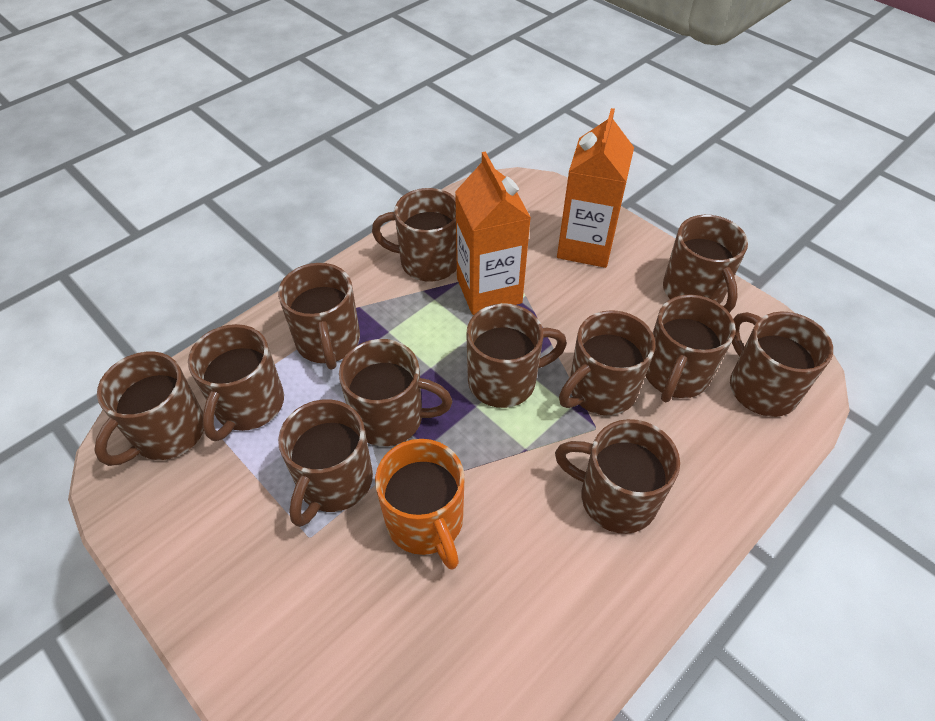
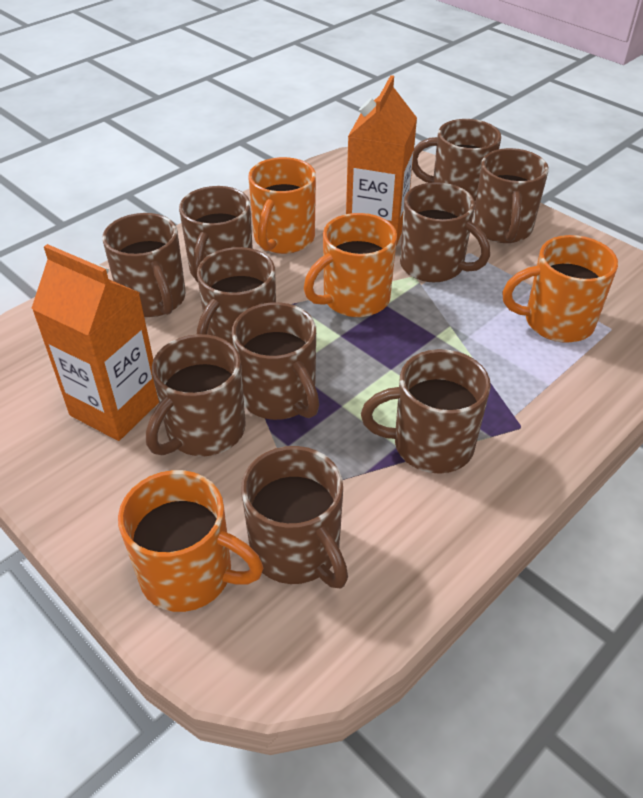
brown mug: [95,352,204,466] [188,324,284,441] [278,263,360,369] [278,399,373,527] [339,339,452,446] [372,188,457,281] [466,303,567,408] [555,419,680,534] [559,310,656,416] [646,295,736,402] [663,215,748,313] [730,312,833,417] = 12 -> [102,213,186,317] [146,334,246,456] [179,186,253,282] [197,247,276,345] [232,302,319,420] [241,446,348,588] [361,349,491,474] [400,182,490,282] [412,119,501,203] [473,148,549,243] = 10
orange mug: [375,439,465,570] = 1 -> [118,470,263,612] [248,157,316,254] [304,213,397,317] [502,235,618,343] = 4

